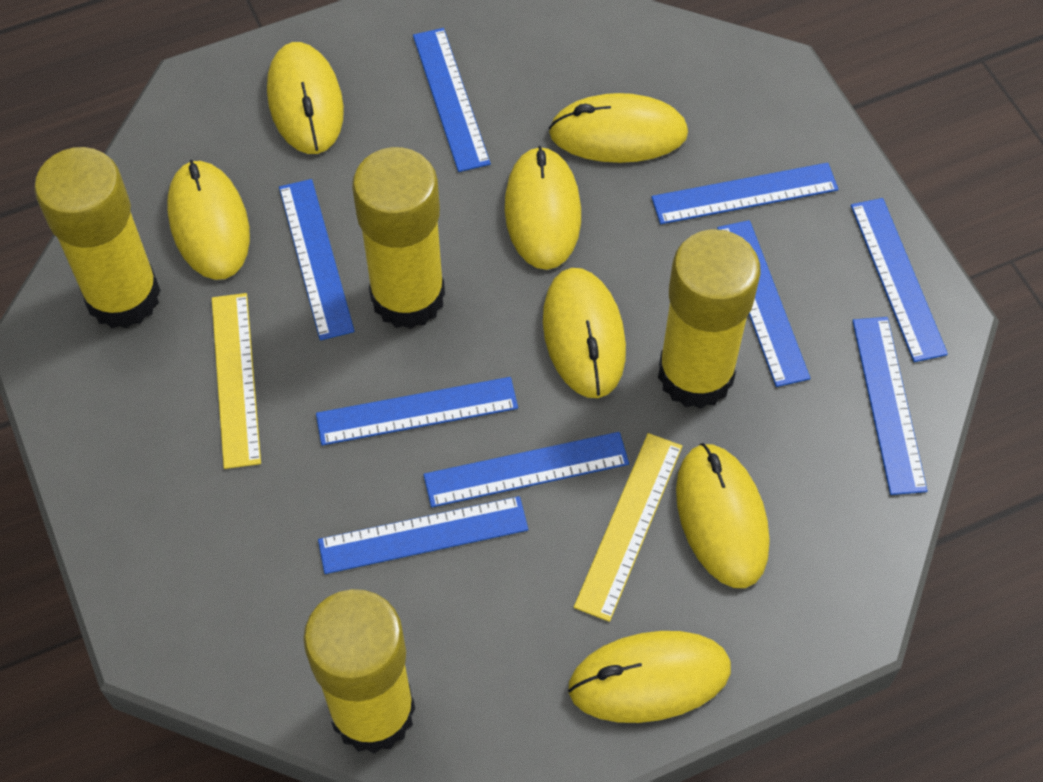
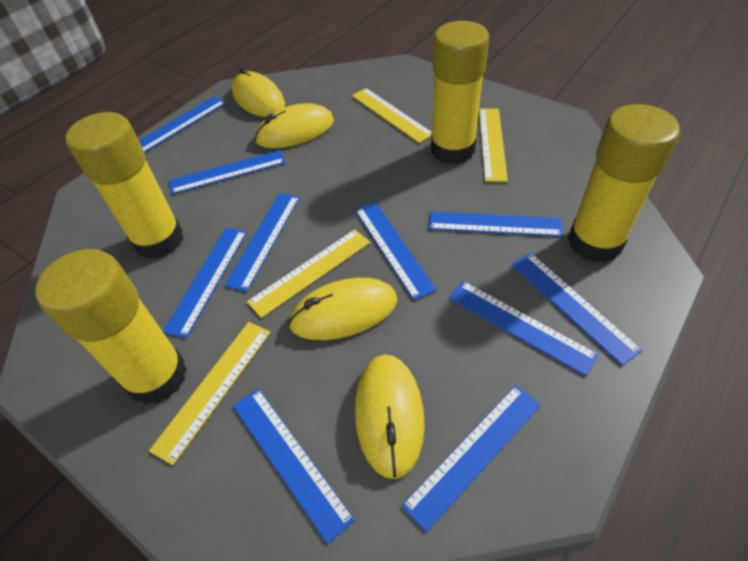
blue ruler: [279,179,355,340] [316,377,518,445] [318,496,528,574] [413,28,491,172] [423,432,629,507] [651,163,838,224] [717,220,810,387] [851,198,948,362] [853,317,928,495] = 9 -> [139,96,226,152] [163,228,247,338] [169,150,286,194] [224,193,300,292] [233,388,355,544] [355,202,437,300] [401,385,541,532] [429,212,563,237] [449,281,599,376] [512,252,642,365] = 10
yellow mouse: [168,159,250,280] [267,42,344,154] [505,146,581,270] [543,268,626,398] [549,93,688,163] [568,631,731,723] [676,443,769,588] = 7 -> [232,68,285,117] [255,103,334,148] [288,278,397,340] [355,354,425,479] = 4
yellow ruler: [212,293,261,469] [574,433,682,622] = 2 -> [149,322,271,465] [247,229,370,318] [352,88,432,143] [479,108,508,182] = 4

